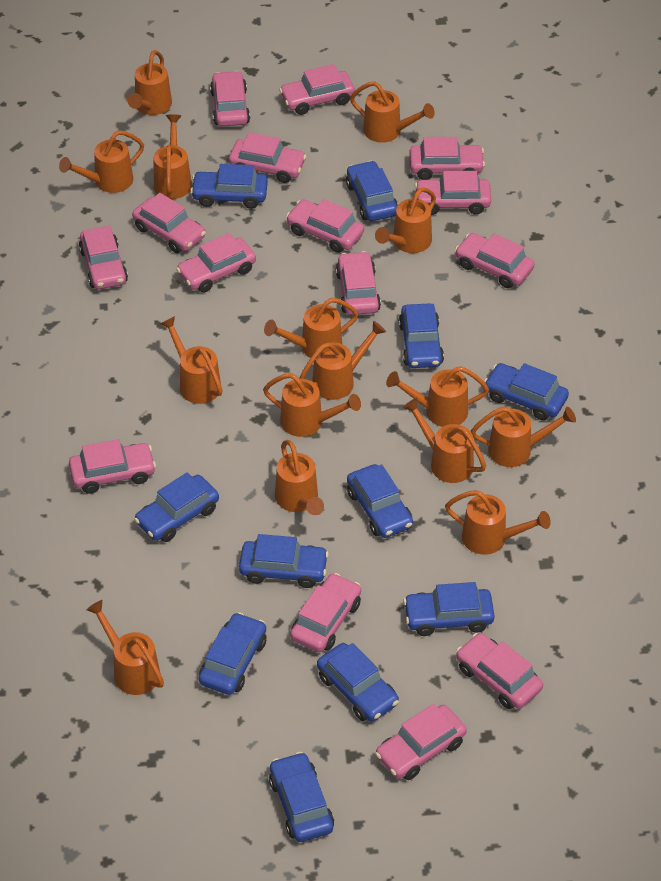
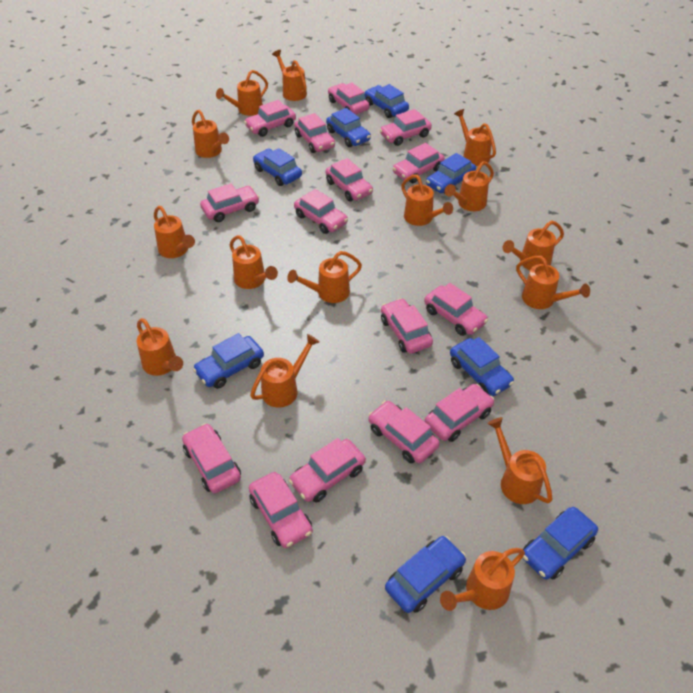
blue car: [134,472,219,542] [190,164,268,209] [199,612,266,695] [239,534,329,588] [269,752,334,842] [317,643,399,722] [346,161,398,221] [347,464,413,538] [399,304,444,368] [403,582,495,636] [484,363,569,421] = 11 -> [193,333,264,389] [253,148,302,186] [326,108,371,147] [365,84,409,118] [385,536,466,613] [426,153,476,195] [450,337,514,396] [523,507,598,579] = 8

